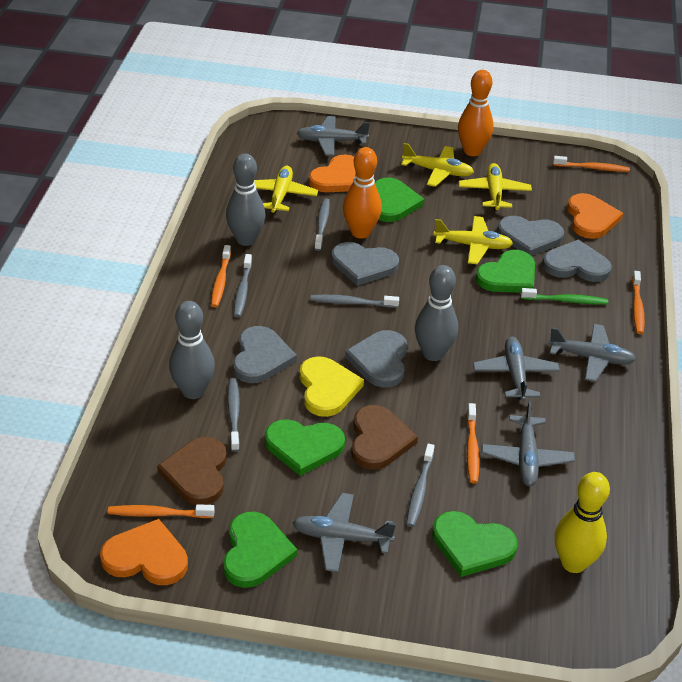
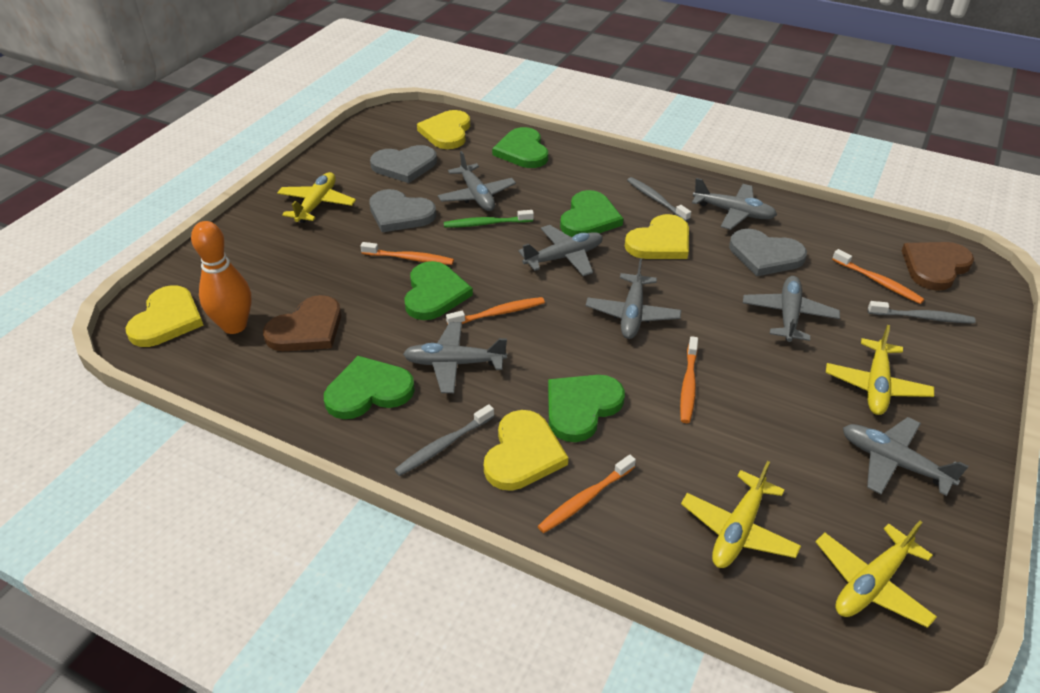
grey bowling pin: [169,301,215,399] [226,154,266,246] [415,265,458,361] = 3 -> none = 0
grey heart: [233,326,297,383] [331,242,399,286] [345,330,407,388] [497,216,564,256] [542,240,612,282] = 5 -> [369,189,436,232] [370,145,437,183] [729,229,807,276] = 3
grey plane: [293,493,396,572] [297,116,370,156] [473,337,560,401] [482,401,575,486] [548,324,636,382] = 5 -> [403,322,507,393] [438,151,516,211] [518,225,603,276] [586,258,681,339] [692,178,777,230] [743,276,840,342] [843,417,968,496] = 7
grey toothbrush: [227,378,240,452] [234,254,252,317] [311,295,399,308] [314,198,330,251] [406,444,435,527] = 5 -> [394,404,494,476] [627,177,691,222] [868,301,976,324] = 3
orange bowling pin: [343,147,382,238] [458,70,494,156] = 2 -> [191,221,251,334] = 1
orange heart: [100,519,188,585] [309,155,356,192] [567,193,623,239] = 3 -> none = 0
yellow bowling pin: [555,472,610,573] = 1 -> none = 0
yellow heart: [299,356,364,417] = 1 -> [125,285,204,347] [417,110,470,149] [484,410,568,491] [625,214,689,259] = 4

